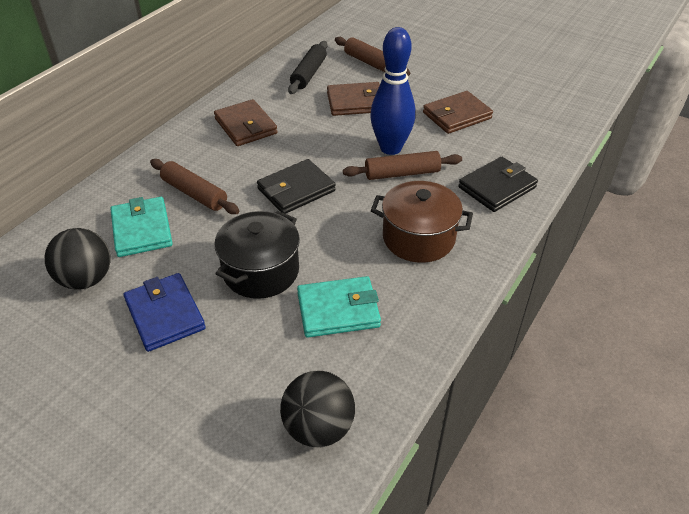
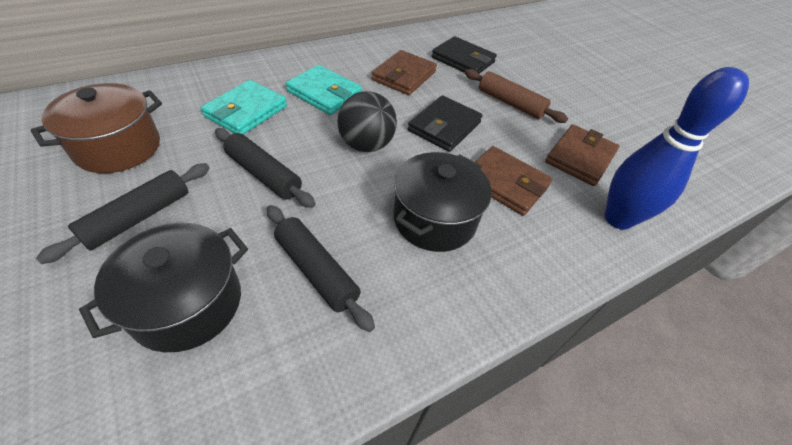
black ball: [45,228,110,290] [280,371,355,447] = 2 -> [337,91,397,152] = 1
black pot: [215,211,300,299] = 1 -> [79,223,248,352] [393,152,491,252] = 2
black rolling pin: [288,41,327,94] = 1 -> [36,163,209,264] [215,128,315,208] [267,205,375,332] = 3
blue wallet: [124,273,206,352] = 1 -> none = 0
brown rolling pin: [150,159,239,214] [335,37,410,76] [343,151,462,180] = 3 -> [465,69,568,123] = 1

